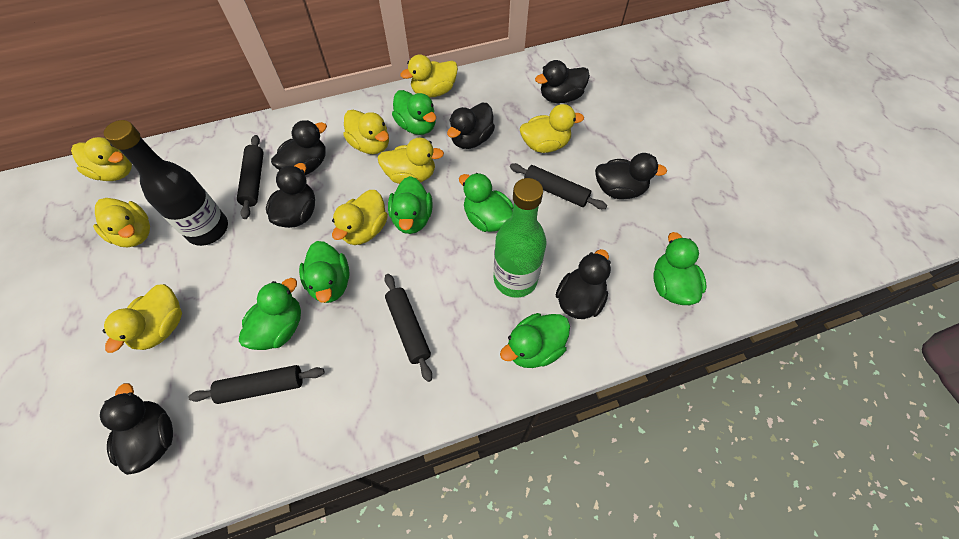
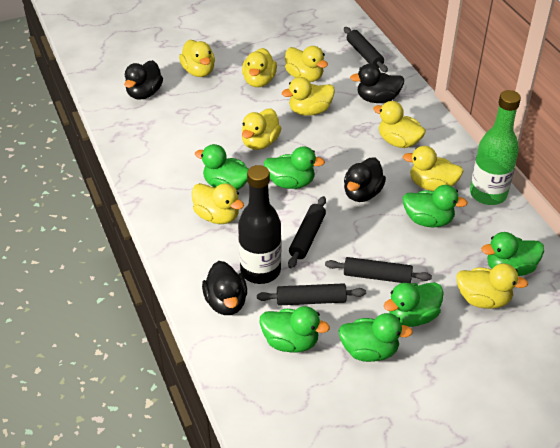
black duck: [100,383,173,475] [266,163,315,228] [271,120,327,175] [447,103,495,149] [535,60,590,103] [556,249,611,319] [595,153,667,199] = 7 -> [124,60,163,100] [202,261,247,315] [344,157,386,202] [350,64,404,103] = 4
yellow duck: [71,137,132,181] [93,198,150,248] [103,284,182,353] [332,190,388,245] [343,110,389,154] [378,138,444,184] [400,54,458,98] [520,104,584,153] = 8 -> [179,40,215,77] [192,183,244,224] [242,48,277,87] [242,108,281,150] [282,77,335,116] [285,46,328,82] [373,101,426,148] [403,146,464,191] [456,263,528,309] = 9

